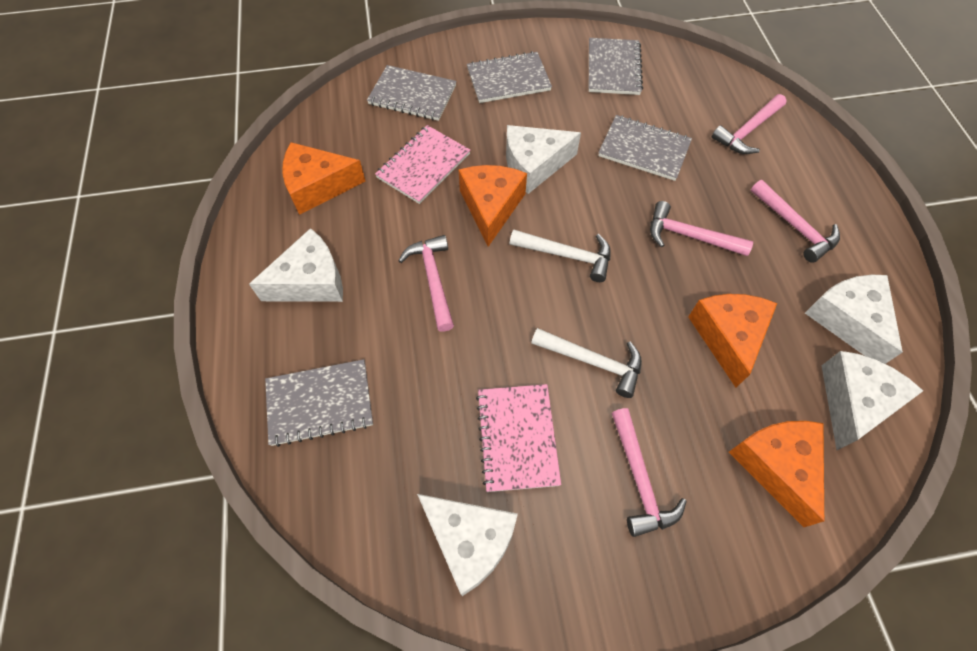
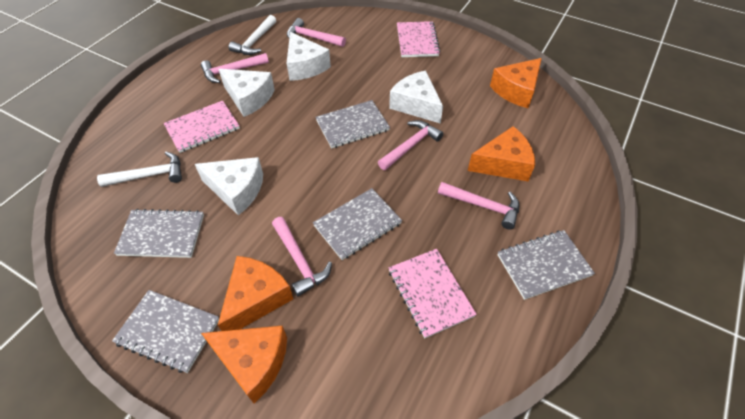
pink notebook: [375,125,470,204] [476,384,561,492] = 2 -> [164,101,240,153] [389,249,477,338] [397,21,440,57] = 3
white cheese: [249,228,343,302] [417,494,518,596] [506,125,581,194] [805,275,903,364] [822,351,923,450] = 5 -> [195,157,263,215] [219,69,275,117] [287,32,331,81] [389,71,443,124] = 4

